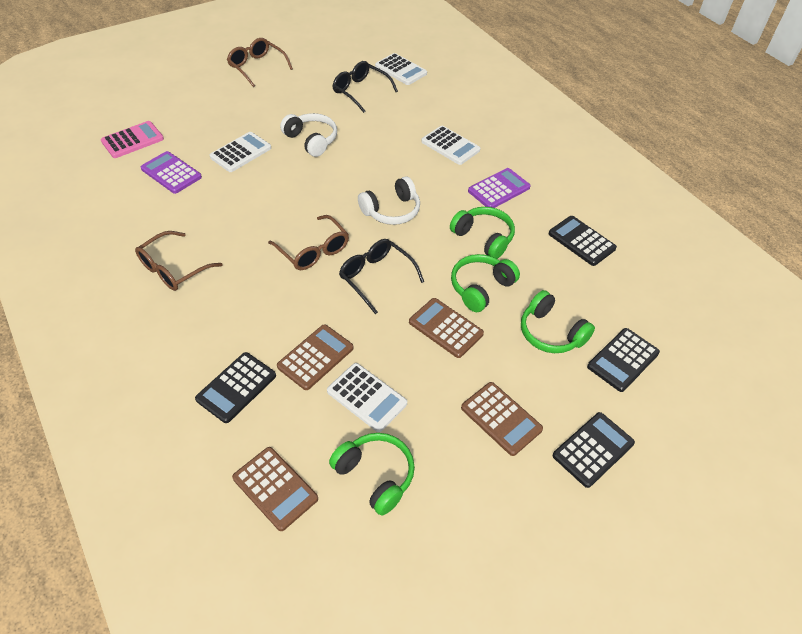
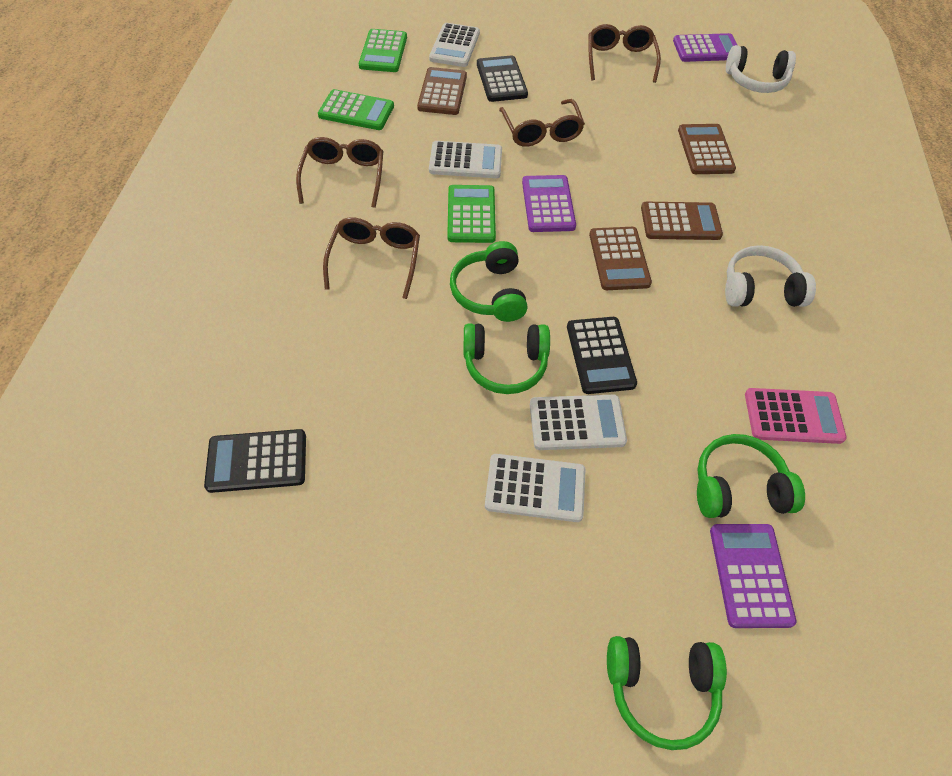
black calculator: [195,352,276,423] [549,216,617,266] [553,412,635,488] [587,328,660,392] = 4 -> [204,429,306,493] [477,55,528,102] [567,317,637,394] = 3
black glasses: [333,61,398,113] [339,239,424,314] = 2 -> none = 0
brown glasses: [135,231,222,291] [227,38,293,87] [268,215,349,270] = 3 -> [296,137,383,208] [323,217,420,299] [499,99,585,147] [588,24,661,83] = 4
green calculator: none = 0 -> [318,89,394,130] [359,29,407,72] [447,185,496,243] = 3
purple calculator: [141,151,202,194] [468,168,531,208] = 2 -> [522,175,576,232] [673,33,737,62] [710,524,796,628] = 3

